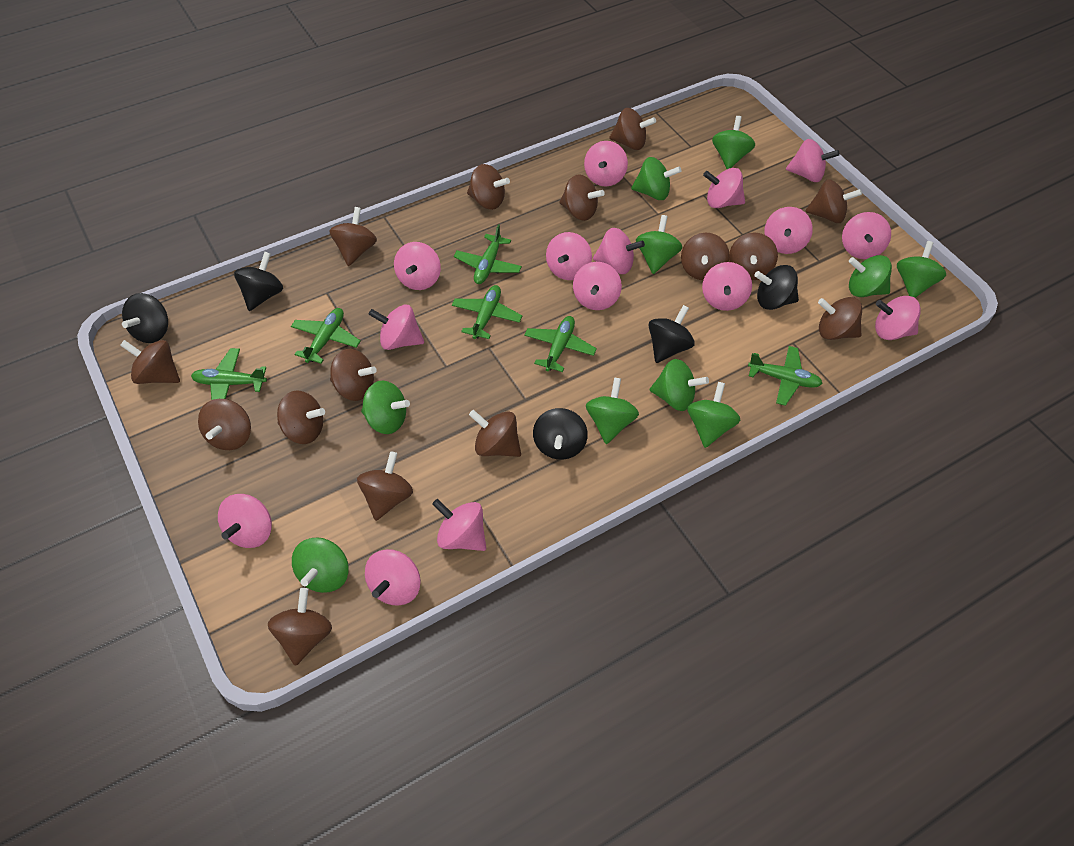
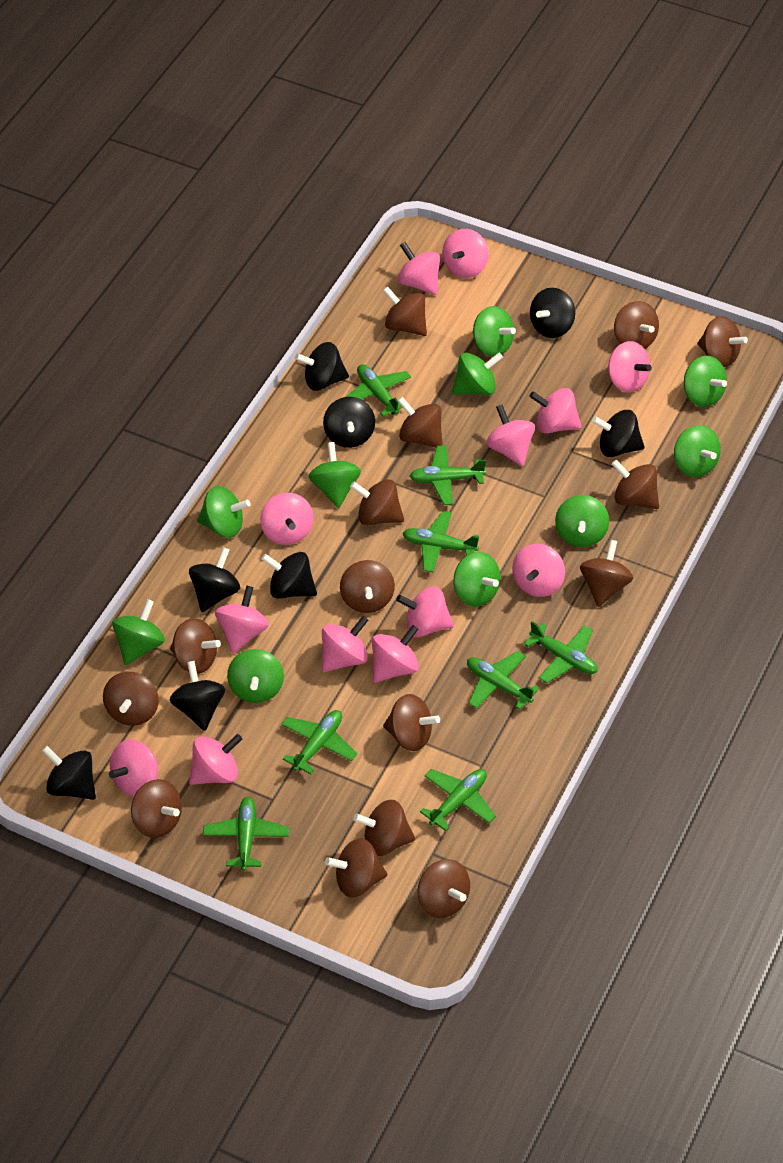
black spinning top: [122,293,168,343] [234,251,283,311] [533,408,588,460] [649,305,695,363] [755,265,799,310] = 5 -> [42,746,96,800] [170,661,225,731] [189,547,240,612] [261,552,317,599] [295,342,349,391] [323,397,375,448] [530,288,575,338] [592,410,645,457] = 8
green plane: [191,348,267,400] [291,308,361,364] [452,285,522,339] [454,224,522,284] [524,316,597,372] [748,346,823,406] = 6 -> [203,797,289,871] [282,710,357,774] [346,364,411,417] [403,511,479,572] [410,445,486,505] [420,769,496,831] [467,651,540,710] [524,621,598,683] = 8
pink spinning top: [218,494,272,548] [365,549,421,605] [369,305,424,350] [394,242,441,290] [432,499,486,551] [546,232,592,280] [573,262,622,310] [584,141,628,186] [593,228,645,274] [702,262,752,311] [703,168,745,208] [764,207,813,254] [786,139,840,182] [842,212,891,259] [875,296,921,340] = 15 -> [109,740,158,797] [189,734,242,785] [215,586,269,653] [260,493,313,545] [322,616,368,672] [372,625,419,683] [396,586,454,637] [398,242,440,295] [442,229,489,278] [486,405,535,466] [512,544,565,597] [529,388,582,434] [608,341,652,392] = 13

